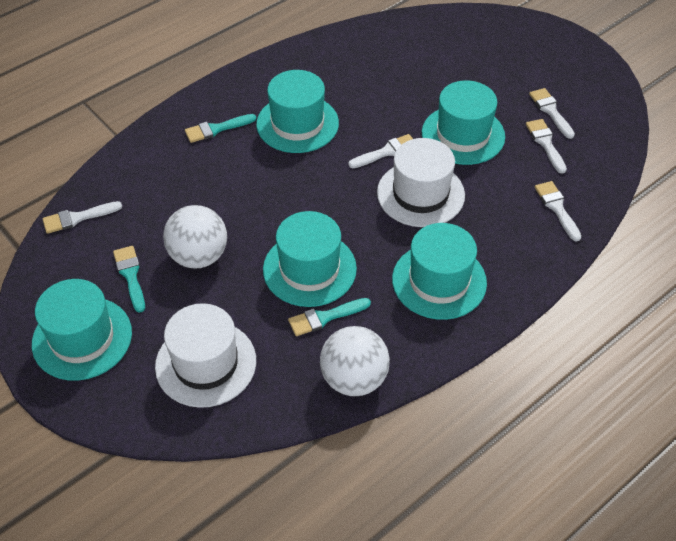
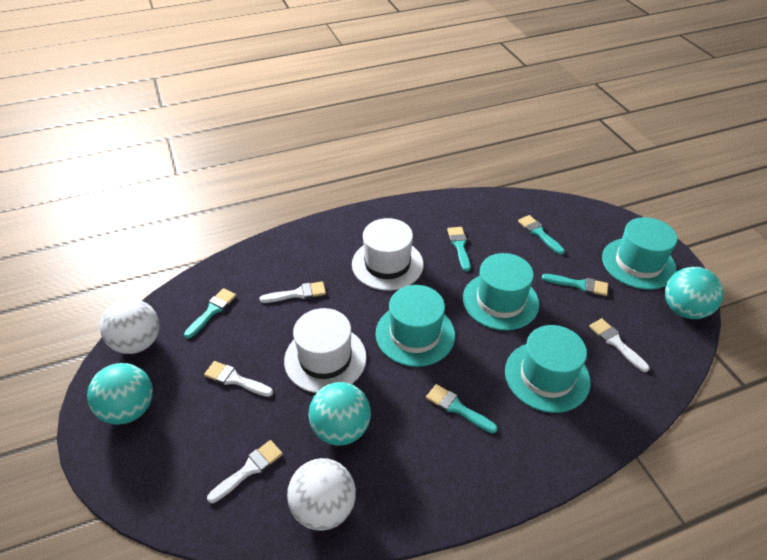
turquoise ball: none = 0 -> [87,363,153,425] [309,382,371,446] [665,267,724,319] = 3
turquoise brush: [113,246,145,313] [185,114,256,143] [288,298,371,336] = 3 -> [184,288,236,339] [426,384,497,434] [447,227,471,272] [518,215,565,255] [542,274,608,296] = 5
turquoise hat: [32,279,132,381] [256,70,339,153] [263,211,357,307] [392,223,487,320] [422,80,505,165] = 5 -> [376,285,455,367] [463,253,539,331] [505,325,591,413] [602,217,677,290] = 4
white brush: [43,201,122,234] [348,134,413,168] [526,119,567,174] [529,88,575,139] [535,181,581,242] = 5 -> [204,361,273,397] [207,440,283,503] [260,281,326,303] [589,318,650,372] = 4

